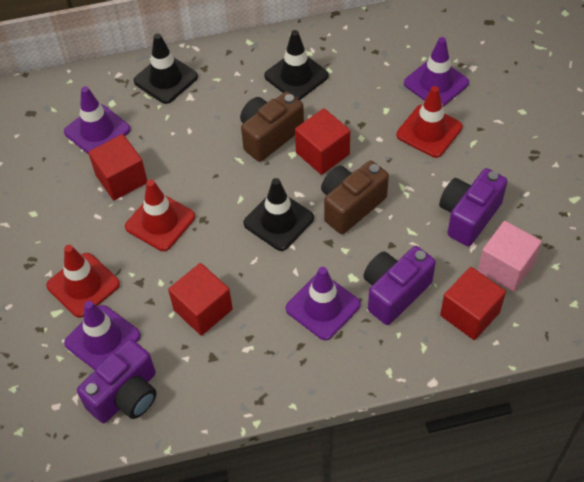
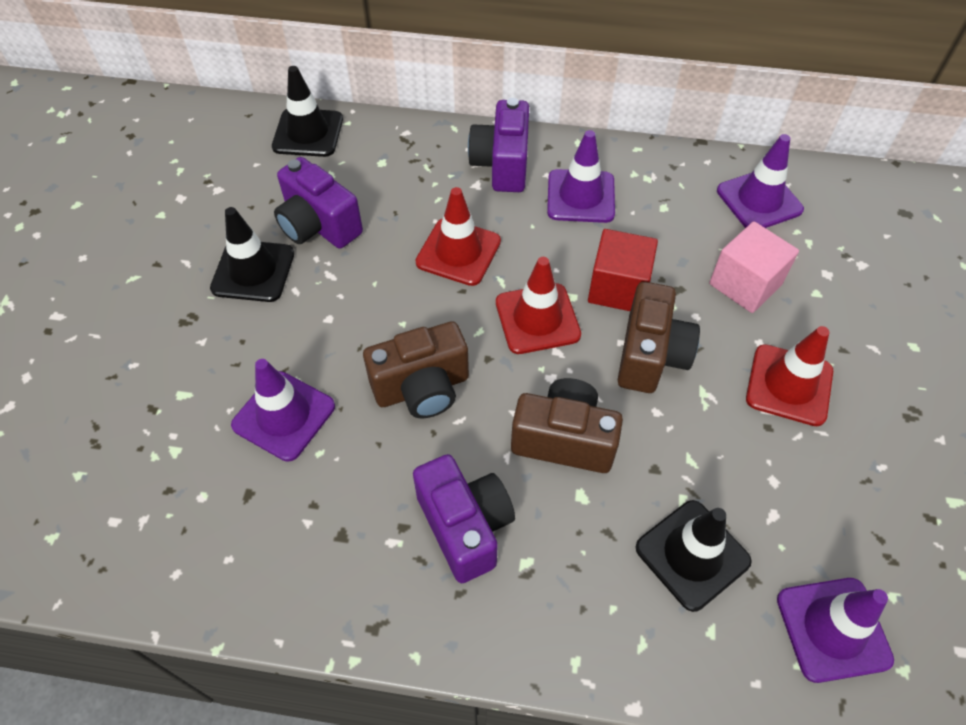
brown camera: [240,92,304,162] [321,161,389,234] = 2 -> [363,321,469,418] [511,378,623,473] [618,281,700,393] = 3
red cube: [88,134,147,200] [168,263,233,336] [295,108,350,175] [440,267,506,340] = 4 -> [588,229,658,311] = 1

